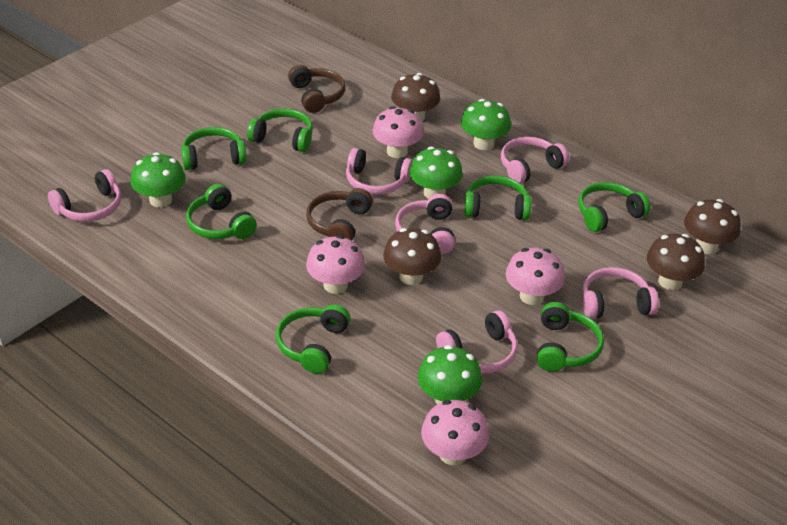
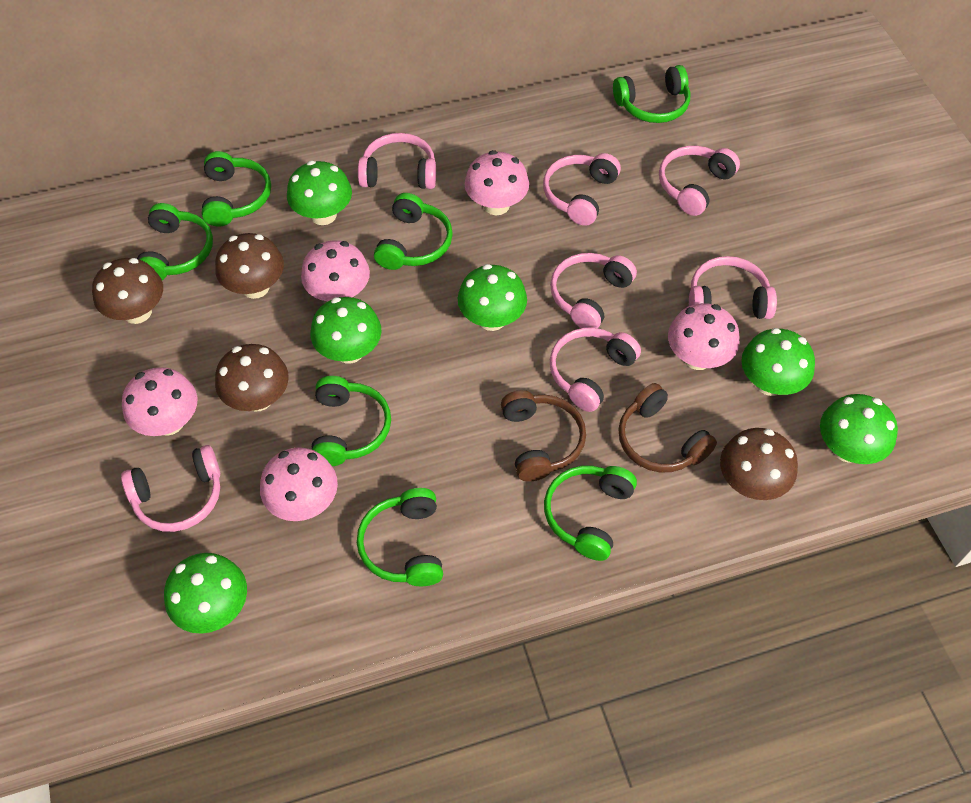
green mushroom: [130,152,186,207] [409,146,463,199] [418,345,482,404] [461,99,511,150] = 4 -> [164,553,247,634] [287,161,352,225] [310,297,381,364] [458,264,527,331] [741,328,815,396] [820,394,898,464] = 6
pink headphones: [48,169,122,222] [346,148,412,195] [395,194,455,254] [436,310,518,373] [501,137,569,184] [583,267,659,319] = 6 -> [121,445,220,532] [358,133,436,189] [543,153,621,226] [550,253,637,328] [550,328,641,412] [659,146,740,216] [689,256,777,319] = 7
pink mushroom: [306,235,365,294] [373,106,423,158] [421,400,489,465] [506,248,564,305] = 4 -> [122,367,197,436] [260,447,338,521] [301,240,370,301] [465,150,529,215] [668,303,740,370] = 5

